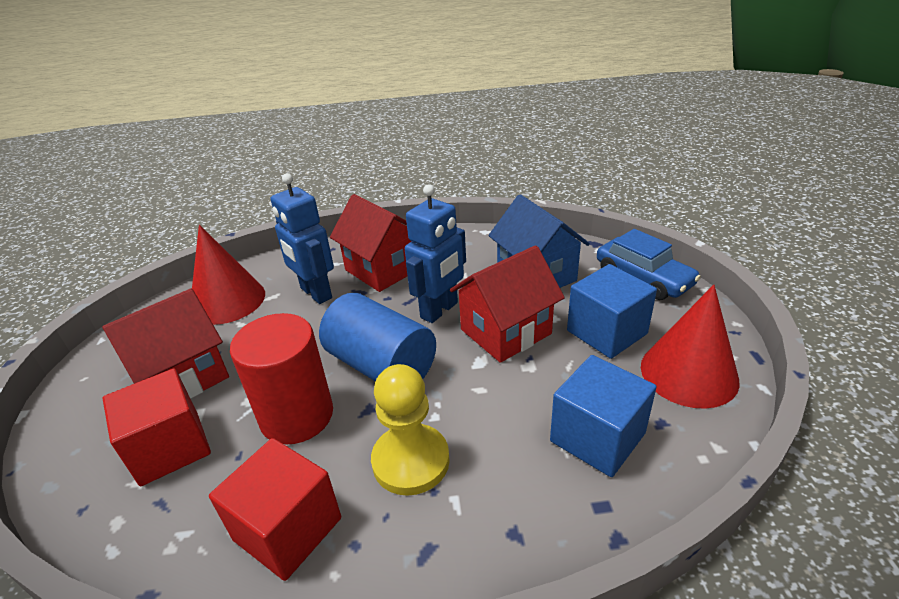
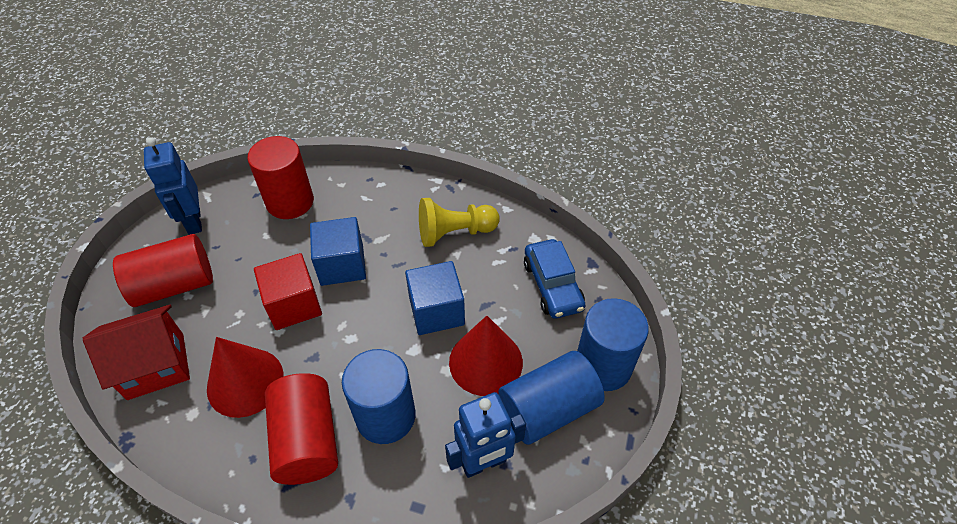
blue cylinder: [319,293,436,381] = 1 -> [342,349,416,444] [498,351,605,445] [577,298,649,391] = 3
blue house: [488,194,590,288] = 1 -> none = 0
red cube: [103,368,211,486] [209,438,341,581] = 2 -> [254,253,322,330] = 1
red cylinder: [230,313,333,445] = 1 -> [113,234,213,307] [247,136,314,219] [265,373,338,485] = 3
red house: [102,288,229,399] [330,194,411,292] [450,245,565,363] = 3 -> [83,305,190,400] = 1

